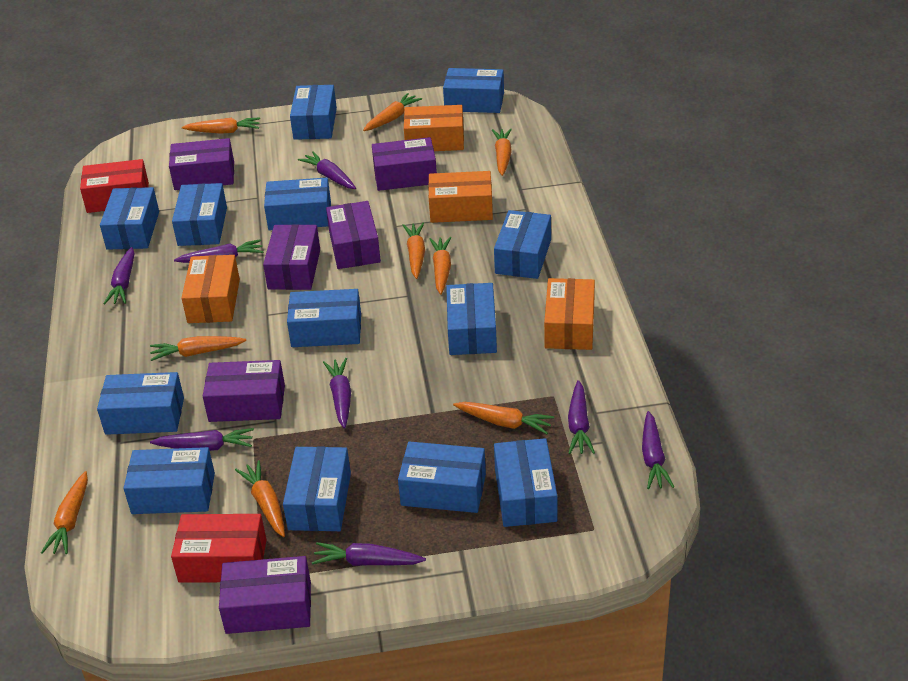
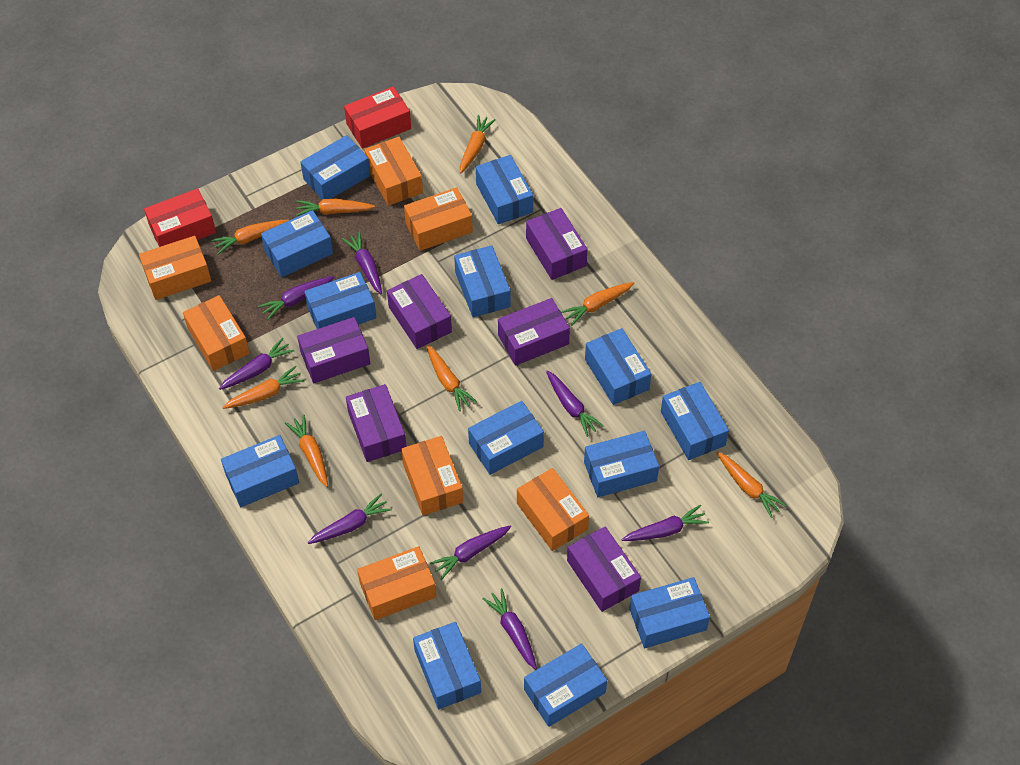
orange box: [182,255,240,323] [404,105,464,151] [428,171,493,223] [544,278,595,350] = 4 -> [139,236,211,300] [183,295,250,371] [357,546,437,620] [364,137,423,206] [401,436,463,516] [404,187,473,251] [517,468,589,551] = 7
orange carrot: [41,471,88,554] [150,336,246,361] [182,118,260,134] [235,460,285,537] [363,93,422,131] [403,223,425,279] [429,237,451,295] [453,402,554,434] [492,129,512,176] = 9 -> [211,220,289,254] [222,366,305,409] [285,415,328,487] [296,199,375,216] [426,345,477,411] [460,115,496,173] [561,282,634,326] [717,452,786,518] = 8

